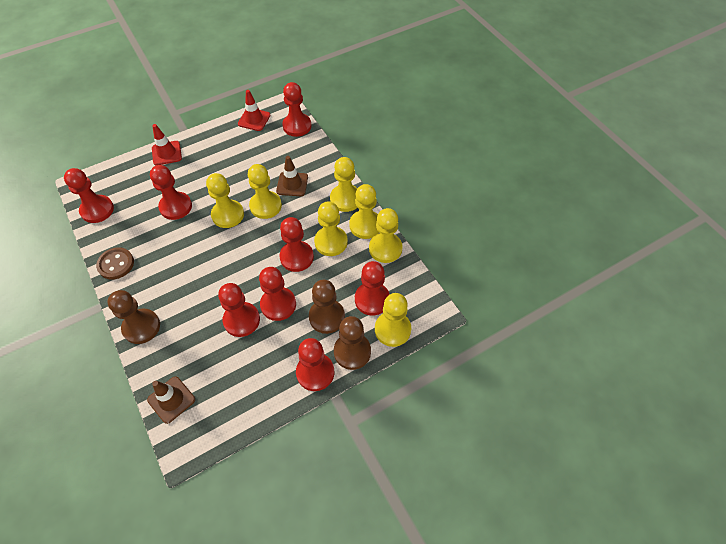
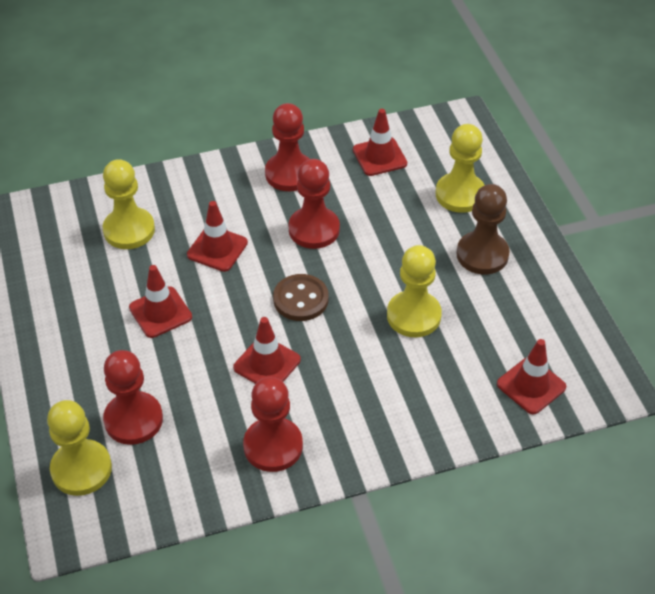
brown pawn: [107,290,160,344] [309,280,345,334] [334,316,371,370] = 3 -> [457,184,510,275] = 1
brown traffic cone: [147,376,195,424] [276,156,308,196] = 2 -> none = 0
red pawn: [64,168,114,223] [150,165,192,220] [218,283,260,337] [259,267,296,321] [279,217,314,272] [282,82,311,137] [296,338,334,391] [355,261,390,316] = 8 -> [103,350,163,445] [243,377,303,472] [265,103,309,191] [289,159,340,249] = 4
red traffic cone: [152,124,182,165] [238,90,271,131] = 2 -> [129,265,192,338] [187,201,248,272] [233,317,301,383] [353,109,407,176] [497,339,566,414] = 5
yellow pawn: [206,173,244,228] [248,164,282,219] [314,202,348,256] [330,157,357,212] [349,184,380,239] [369,208,403,263] [375,293,412,347] = 7 -> [47,400,112,496] [103,159,155,249] [387,245,442,337] [436,124,484,213] = 4

